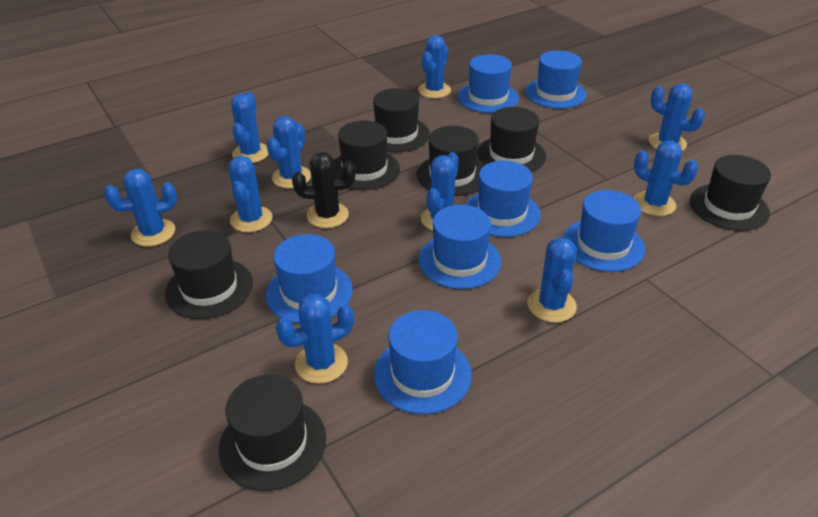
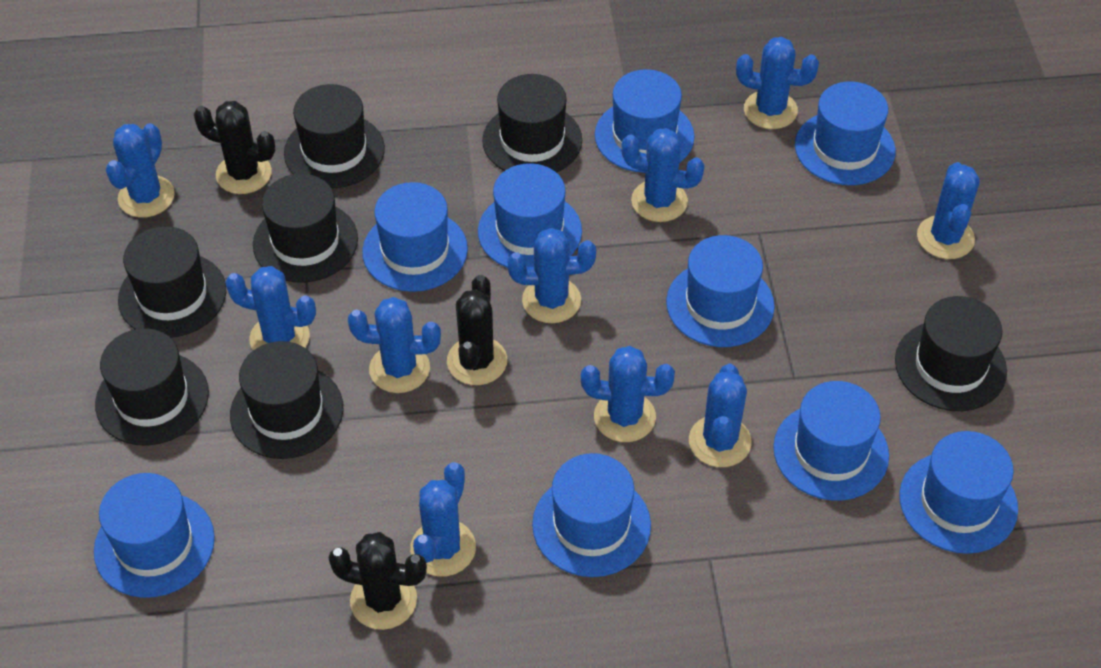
black cactus: [292,152,356,228] = 1 -> [194,101,275,194] [328,532,427,630] [447,275,507,385] = 3
blue hat: [266,234,353,323] [374,310,472,414] [418,205,501,289] [458,54,519,113] [466,160,541,237] [525,50,587,108] [563,190,645,272] = 7 -> [94,473,215,598] [362,182,468,292] [478,163,582,268] [532,453,651,577] [595,69,695,173] [666,235,775,347] [773,381,889,501] [795,81,896,185] [899,431,1018,554] = 9

